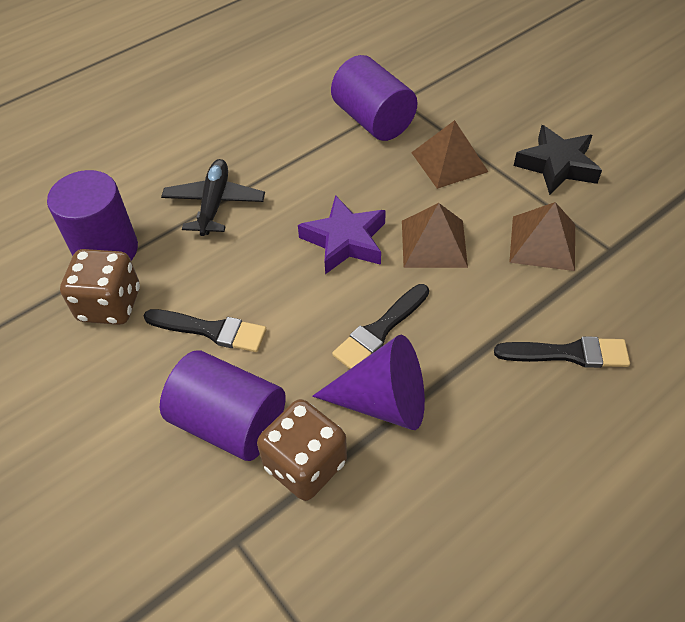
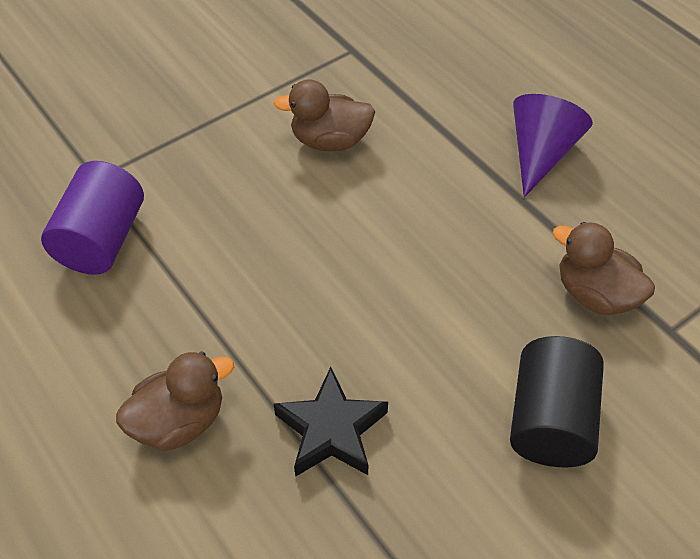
black brush: [144,309,266,352] [332,284,429,369] [494,336,630,368] = 3 -> none = 0
black cylinder: none = 0 -> [510,336,604,467] = 1
black plane: [161,159,265,236] = 1 -> none = 0
brown dice: [60,249,140,325] [257,399,347,501] = 2 -> none = 0
brown duck: none = 0 -> [116,351,234,451] [274,79,375,152] [553,222,655,315] = 3
brown pyramid: [402,203,468,268] [411,120,488,189] [509,202,575,271] = 3 -> none = 0
purple cylinder: [47,170,138,260] [160,350,286,461] [331,55,418,141] = 3 -> [41,161,144,275] = 1
purple star: [298,195,386,274] = 1 -> none = 0

